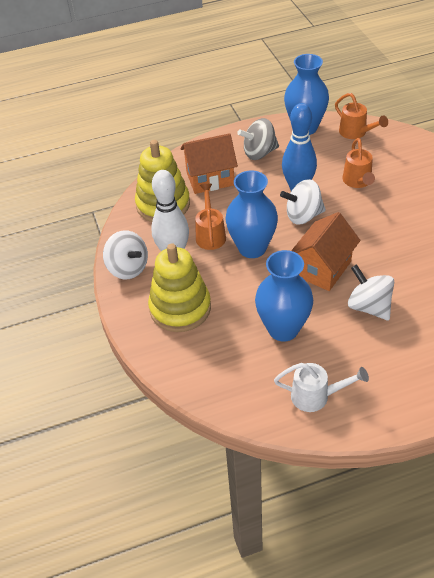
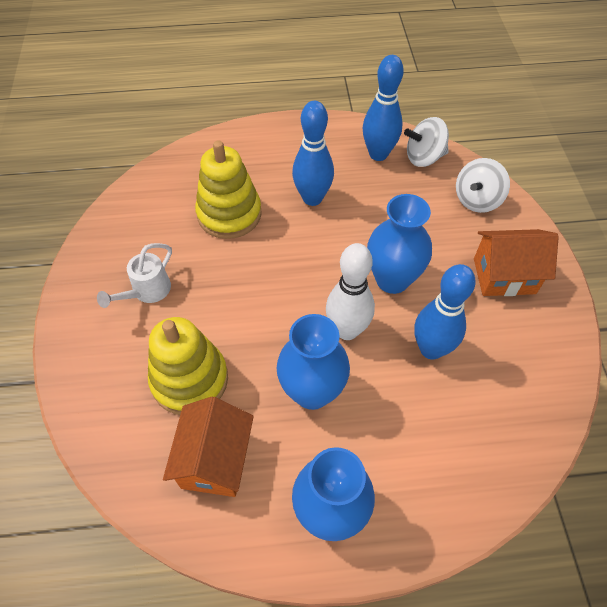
blue bowling pin: [282,103,317,191] = 1 -> [292,101,334,206] [363,55,404,161] [415,264,476,360] = 3
grey spinning top: [237,118,279,160] = 1 -> none = 0
orange watering can: [195,184,226,250] [335,93,388,139] [342,138,375,188] = 3 -> none = 0
white spinning top: [103,230,148,279] [280,179,326,224] [348,264,394,320] = 3 -> [404,117,449,167] [456,158,510,213] = 2

